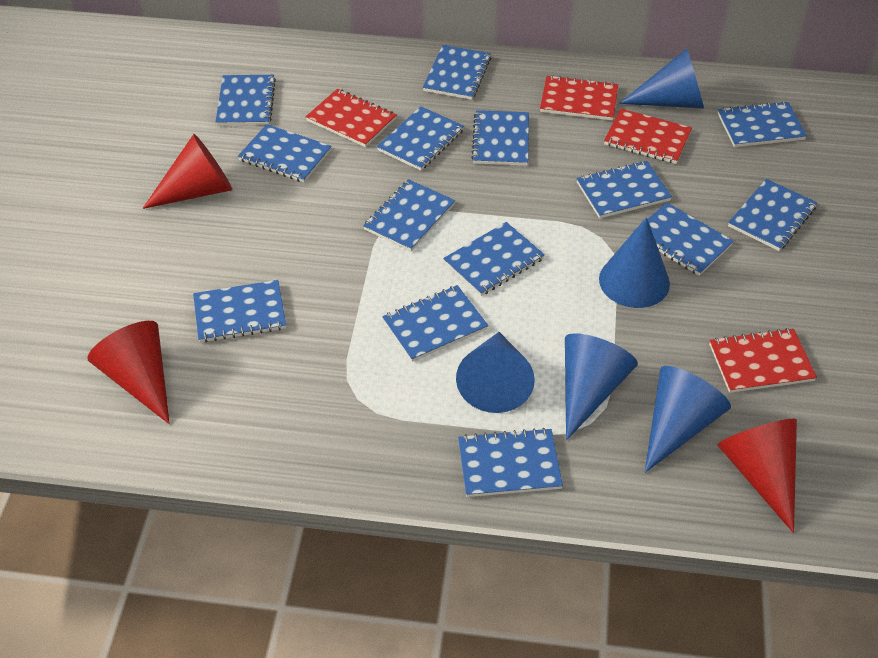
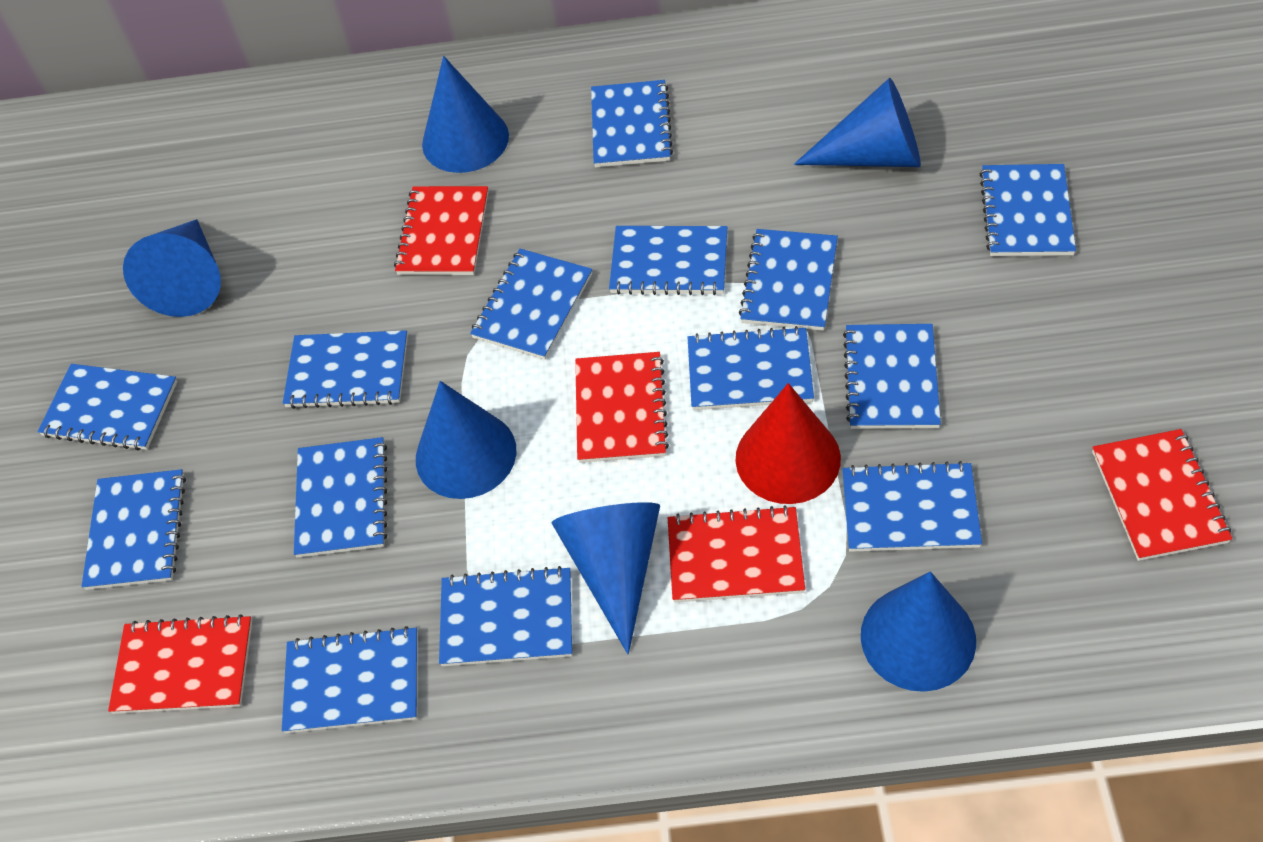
blue cone: [456,332,535,413] [565,333,638,440] [599,217,670,308] [619,49,704,109] [645,366,731,473] = 5 -> [123,219,221,317] [416,381,516,499] [422,56,509,173] [551,502,660,654] [794,78,921,167] [861,572,976,692] = 6
red cone: [87,321,170,424] [142,134,232,209] [717,419,797,533] = 3 -> [736,383,841,504] = 1
red notebook: [306,89,396,147] [540,75,618,120] [604,108,692,164] [709,328,817,393] = 4 -> [108,614,252,714] [394,186,488,275] [575,352,669,463] [668,505,805,603] [1092,429,1232,561] = 5

